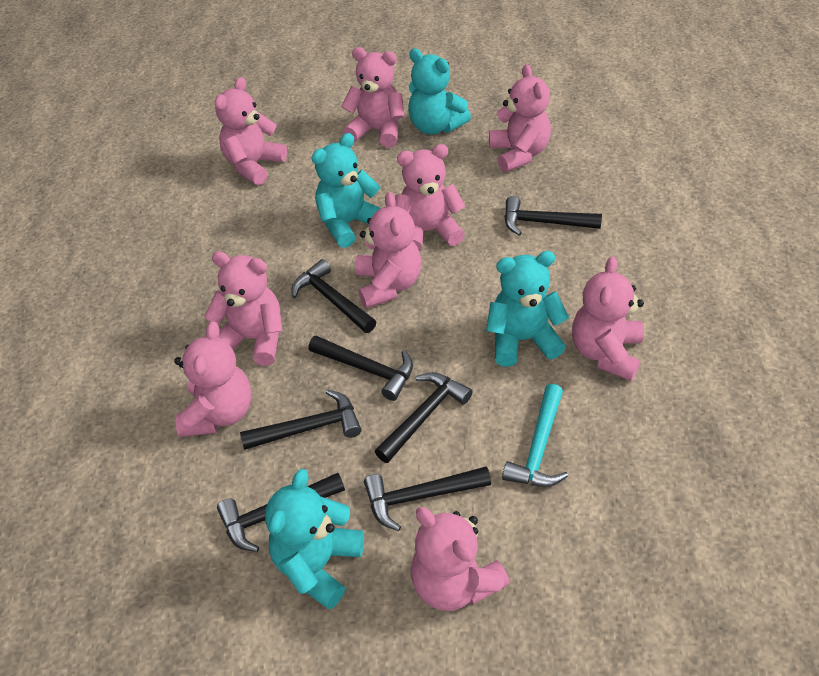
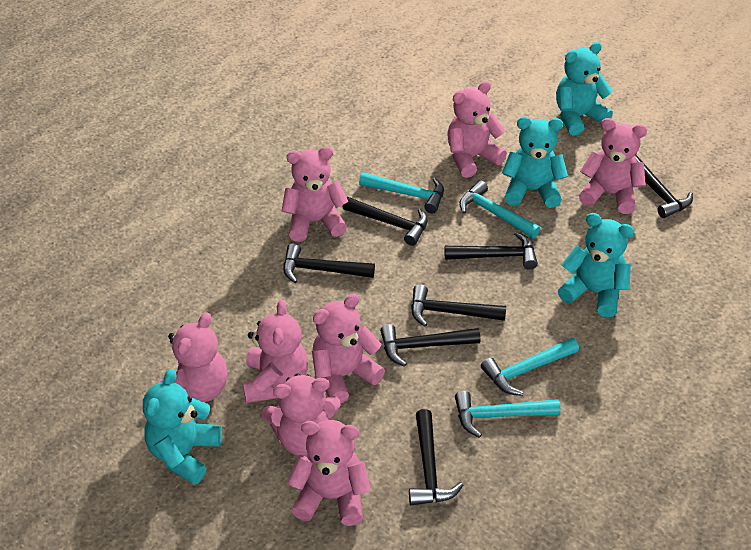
pink teddy bear: [174,321,252,437] [205,251,283,366] [215,77,287,185] [341,47,405,148] [355,192,421,308] [395,144,466,252] [411,507,510,611] [489,64,551,172] [572,256,644,381] = 9 -> [158,312,228,402] [243,300,308,403] [261,373,341,456] [282,146,348,242] [287,420,371,526] [312,294,385,404] [447,81,507,178] [579,118,647,214] = 8
turquoise hammer: [502,384,568,487] = 1 -> [359,172,444,213] [455,391,561,438] [459,180,541,238] [481,338,579,396] = 4

